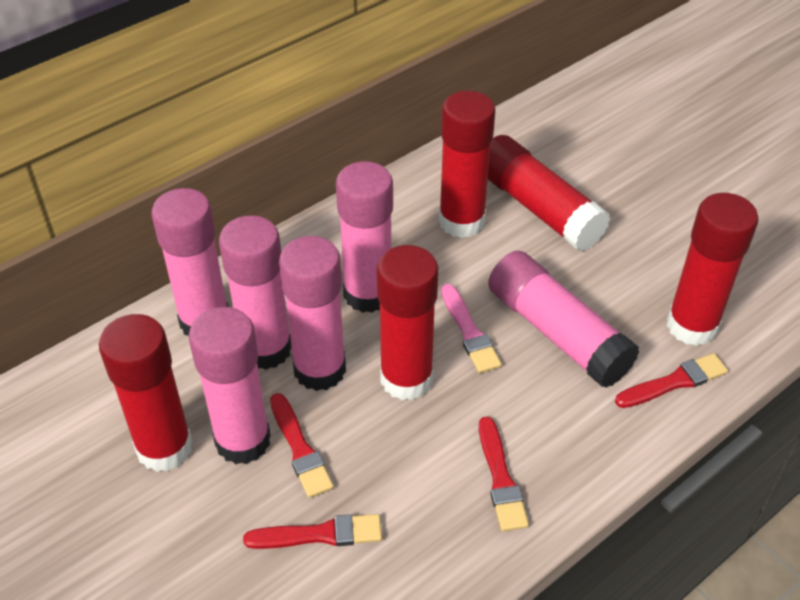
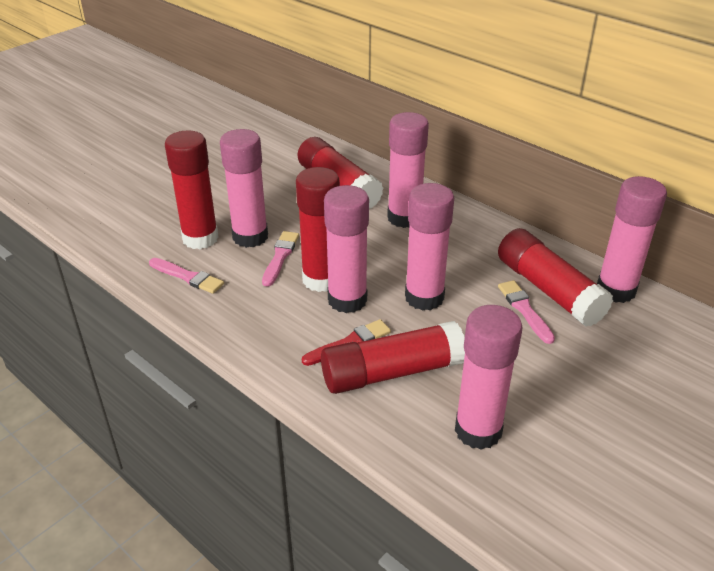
pink brush: [441,284,502,373] = 1 -> [149,258,224,294] [262,231,299,287] [498,280,555,344] = 3
red brush: [243,514,382,549] [270,393,334,498] [479,417,529,531] [615,353,728,408] = 4 -> [302,319,391,366] = 1

